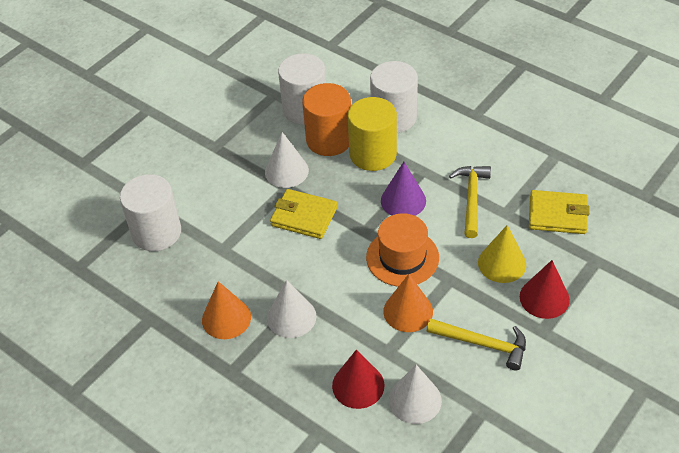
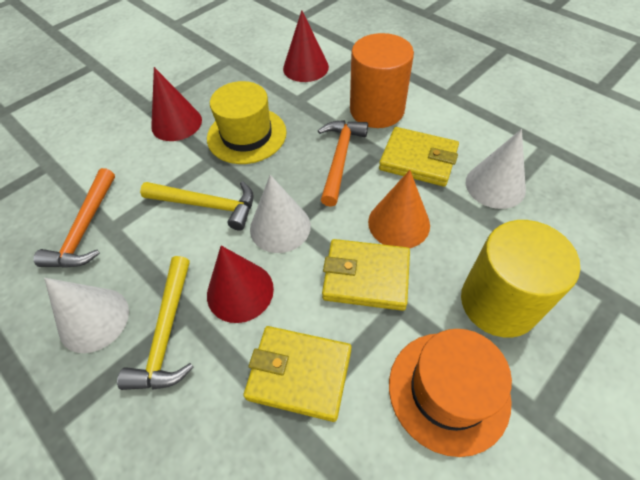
orange cone: [202,281,251,339] [383,274,433,332] = 2 -> [368,170,430,248] = 1
orange hammer: none = 0 -> [34,168,115,267] [318,120,368,207] = 2
purple cone: [381,162,426,216] = 1 -> none = 0
red cone: [332,350,384,409] [520,260,570,319] = 2 -> [151,67,202,141] [207,246,274,323] [283,10,329,82] = 3
white cylinder: [120,174,181,251] [278,53,326,125] [370,61,418,133] = 3 -> none = 0
yellow cone: [478,225,526,283] = 1 -> none = 0
yellow hat: none = 0 -> [207,81,287,164] = 1
yellow wallet: [270,189,337,239] [529,190,590,234] = 2 -> [243,326,352,422] [322,239,410,311] [379,127,459,187] = 3

